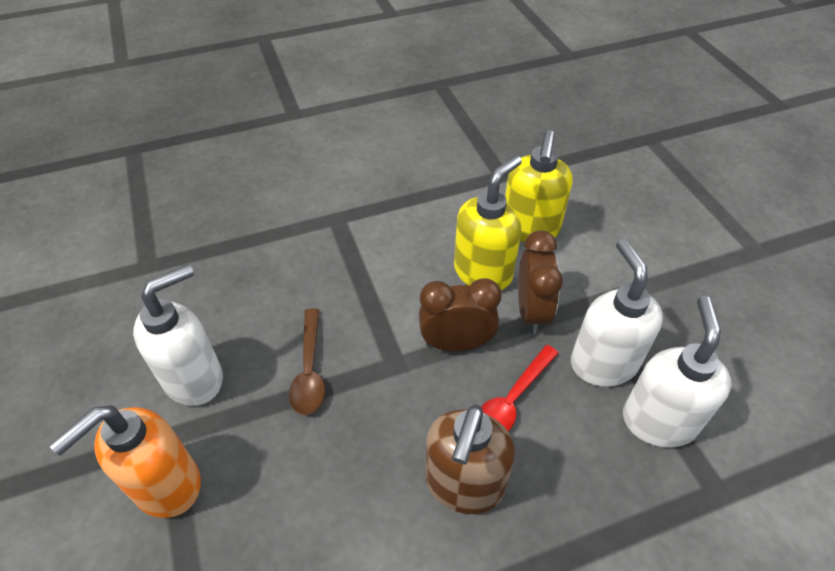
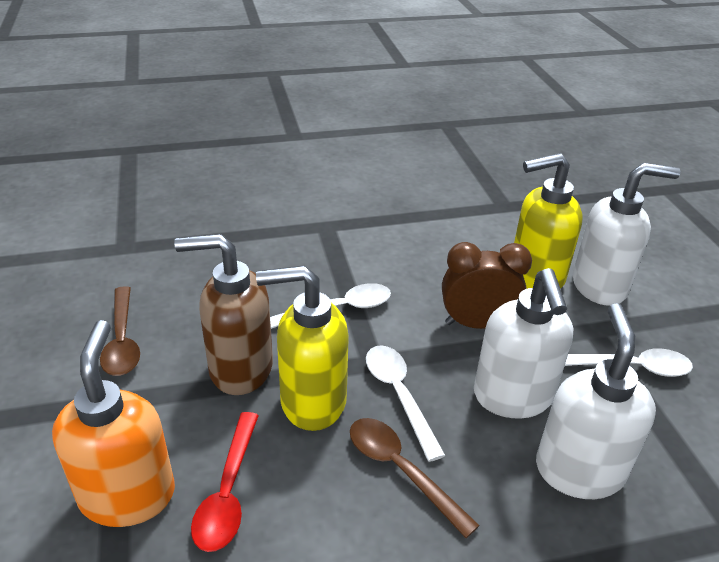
brown clock: [419,278,502,351] [518,230,563,334] = 2 -> [442,242,532,329] = 1
brown spoon: [289,308,325,415] = 1 -> [100,286,140,376] [350,418,480,538] = 2
white spoon: none = 0 -> [270,283,391,329] [366,345,446,462] [565,348,693,377] = 3

